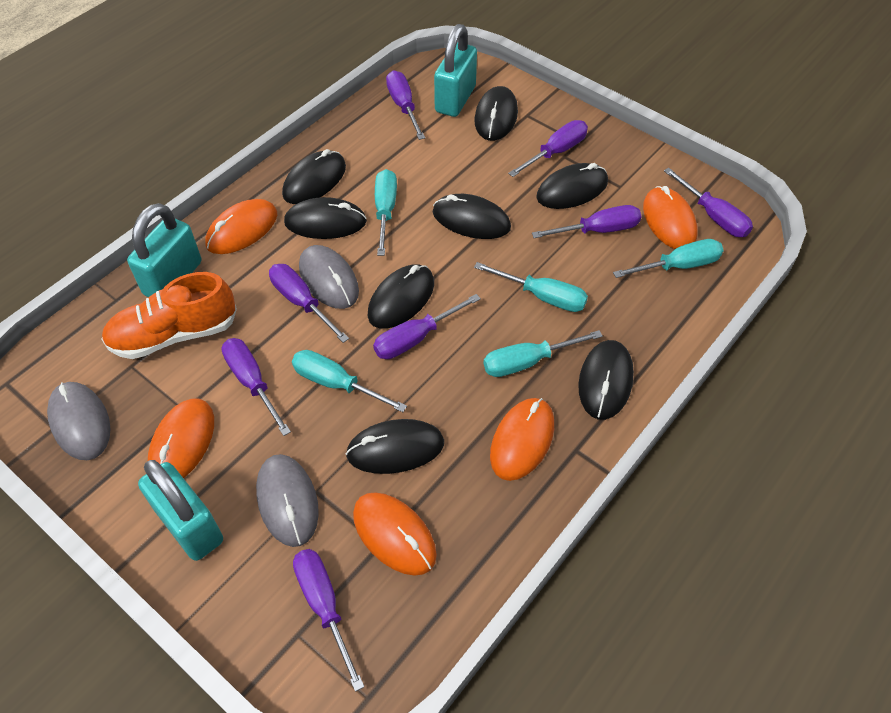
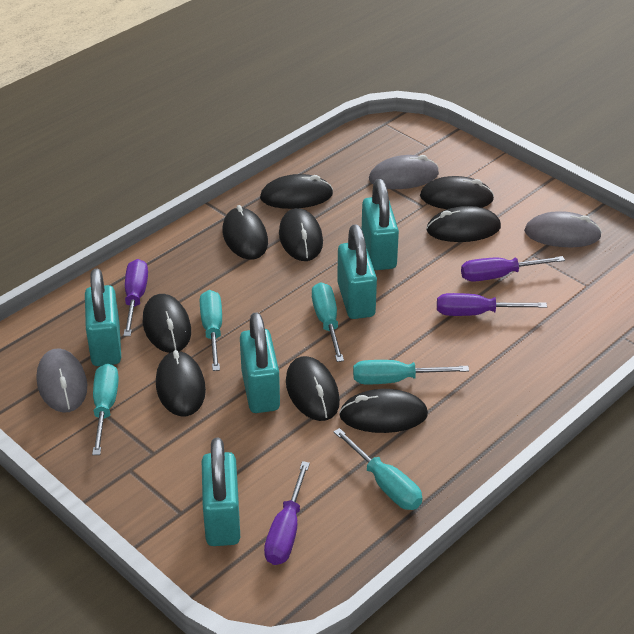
black mouse: [282,149,346,204] [284,197,367,239] [346,419,444,474] [368,264,434,329] [433,194,511,239] [474,86,518,141] [536,163,608,209] [578,340,634,420] = 8 -> [143,294,191,353] [156,350,206,416] [223,205,268,260] [260,174,333,209] [279,208,323,261] [286,356,340,421] [339,389,428,433] [420,176,494,209] [427,206,501,242] = 9
orange mouse: [148,398,214,478] [205,199,277,254] [353,492,437,576] [490,398,554,481] [643,186,698,249] = 5 -> none = 0
orange shoe: [102,272,237,359] = 1 -> none = 0
purple screwdriver: [222,338,291,436] [269,264,349,343] [293,549,364,692] [373,294,481,359] [386,71,425,140] [508,120,588,177] [532,205,642,238] [664,168,753,237] = 8 -> [123,259,148,336] [264,461,310,565] [437,293,547,316] [461,256,565,282] = 4
turquoise padlock: [127,203,201,297] [138,460,223,561] [434,24,477,117] = 3 -> [85,269,121,366] [202,438,240,546] [240,312,280,413] [337,224,377,319] [362,179,399,270] = 5

